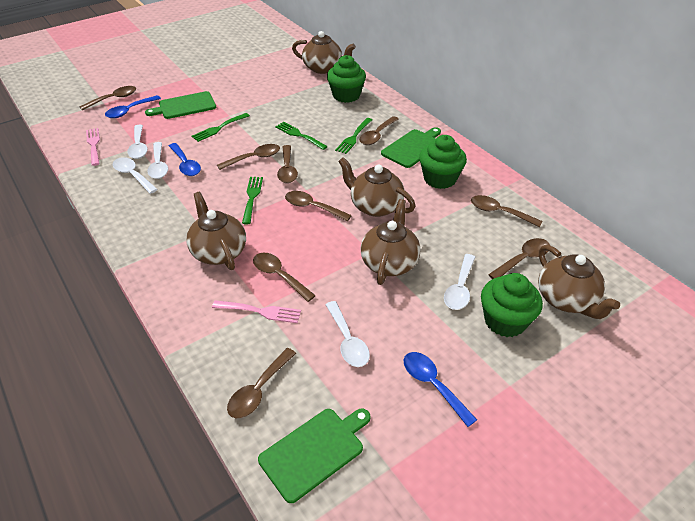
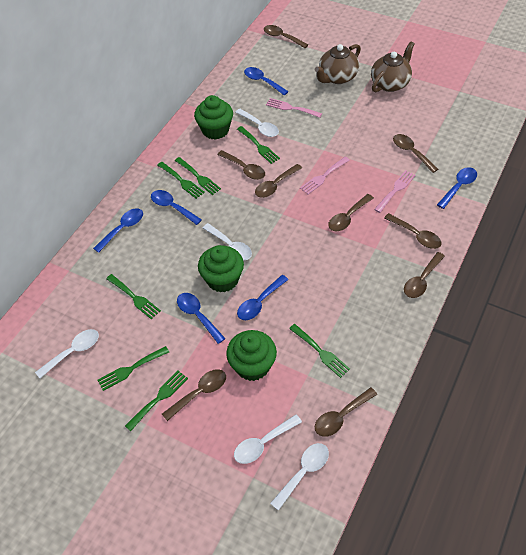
blue spoon: [105,95,161,118] [169,143,201,176] [404,352,477,427] = 3 -> [93,208,143,253] [151,190,202,225] [177,293,226,344] [237,275,289,320] [244,67,289,95] [437,167,477,209] = 6
brown teapot: [186,192,246,270] [292,31,356,74] [338,157,415,217] [360,199,420,285] [538,245,620,319] = 5 -> [315,44,361,84] [371,41,415,93] = 2
green cutting board: [145,91,216,119] [258,408,370,503] [381,127,441,168] = 3 -> none = 0
green fork: [192,113,250,142] [242,177,263,224] [275,122,328,150] [335,118,372,154] = 4 -> [97,346,169,391] [106,274,161,319] [125,371,188,431] [157,162,205,199] [175,157,221,195] [237,126,280,164] [289,324,350,378] = 7
pink fork: [86,128,100,166] [212,300,301,323] = 2 -> [266,98,322,118] [300,157,349,194] [374,170,416,213] = 3

